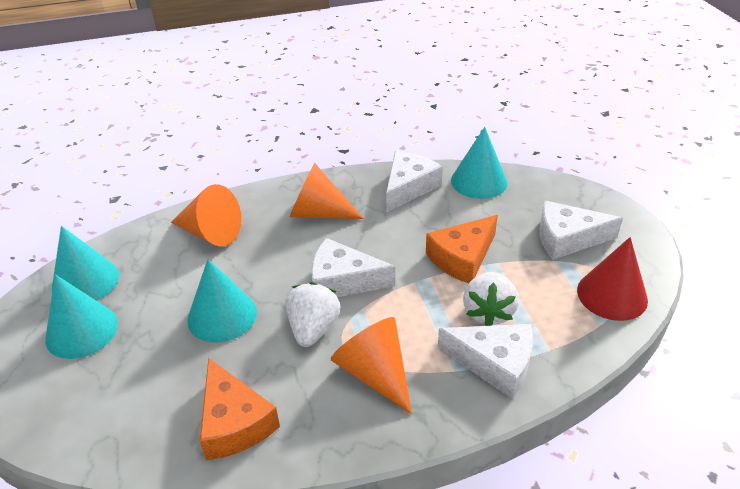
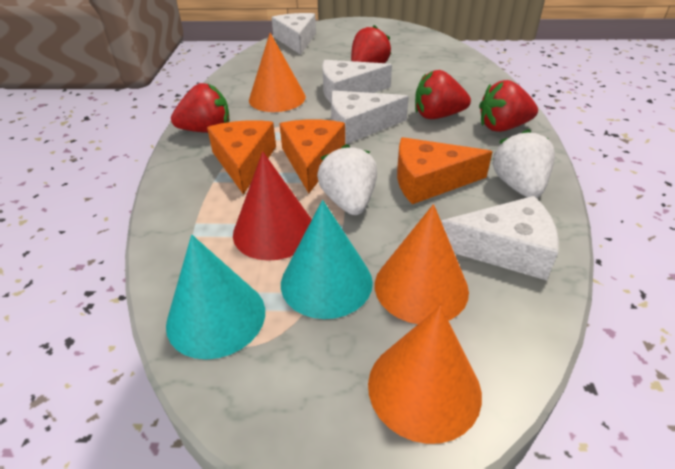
orange cheese: [200,358,280,460] [426,215,498,283] = 2 -> [207,120,276,195] [279,119,345,193] [397,137,493,204] = 3
red strawberry: none = 0 -> [171,83,229,133] [351,25,391,63] [415,70,471,119] [479,80,538,132] = 4
turquoise cone: [45,274,118,359] [52,226,119,301] [187,259,257,343] [451,127,507,199] = 4 -> [166,235,265,360] [281,200,373,319] = 2

